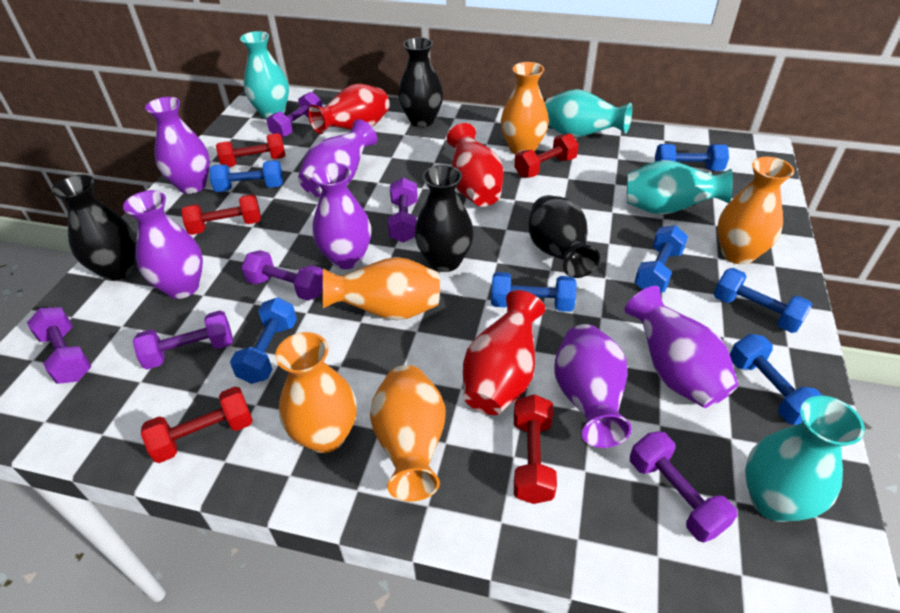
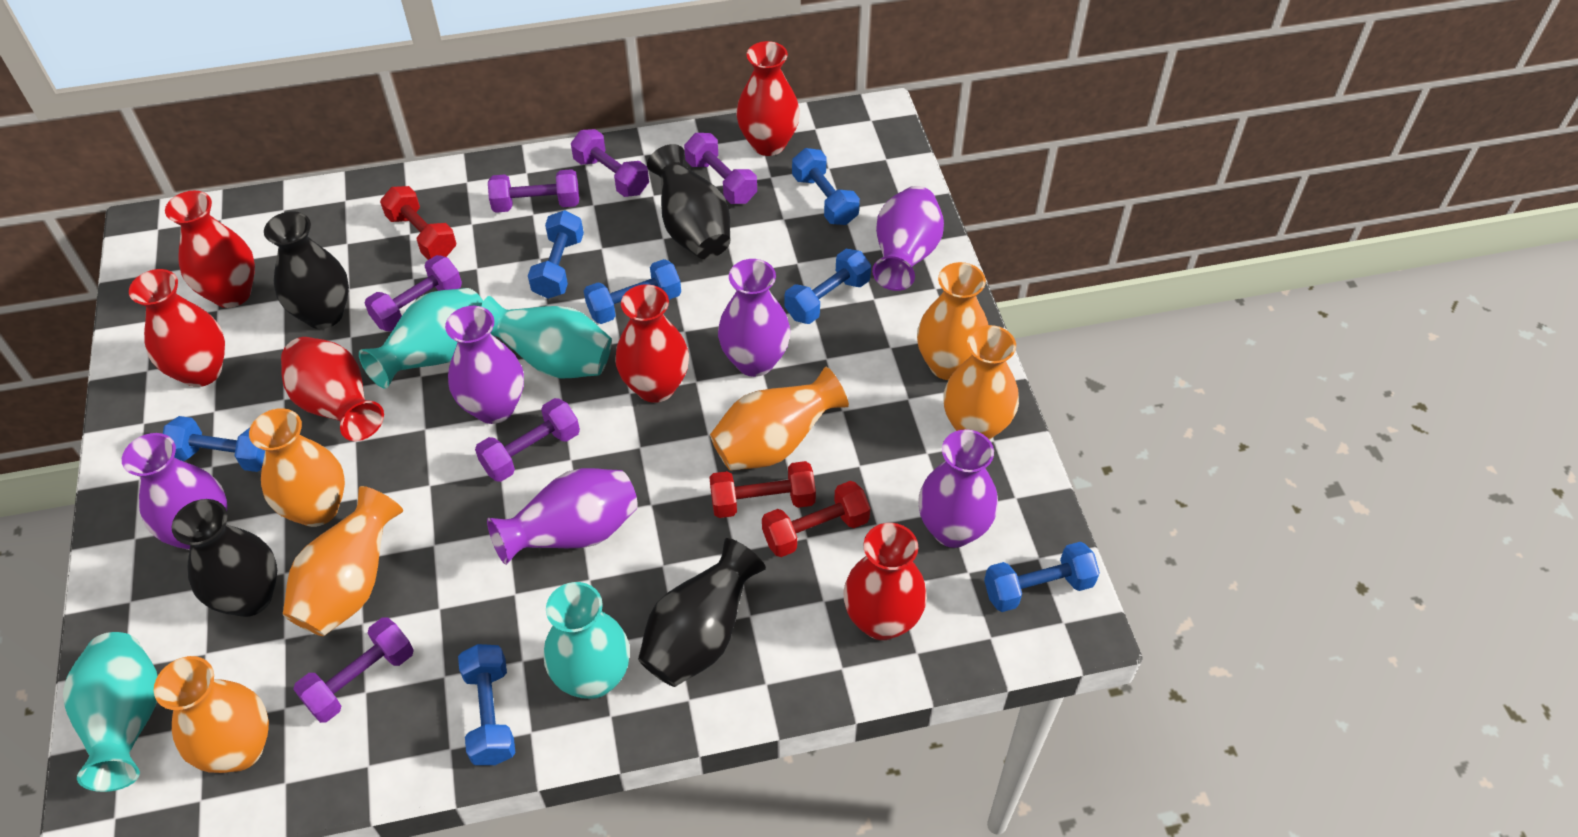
orange vase: [275,332,357,453] [323,257,440,320] [370,365,446,501] [501,62,549,155] [717,157,794,265] = 5 -> [154,656,269,773] [249,408,345,527] [283,486,403,636] [710,367,849,471] [917,262,988,380] [944,325,1019,440] = 6
red dumbbell: [141,387,253,463] [181,194,261,235] [216,133,286,167] [514,133,579,178] [514,394,557,504] = 5 -> [380,186,456,260] [710,461,816,518] [762,481,870,557] = 3
red vase: [308,83,390,134] [447,123,504,207] [463,290,545,415] = 3 -> [129,269,225,387] [165,191,255,308] [281,337,384,441] [615,284,689,403] [736,41,800,156] [843,523,927,640] = 6

